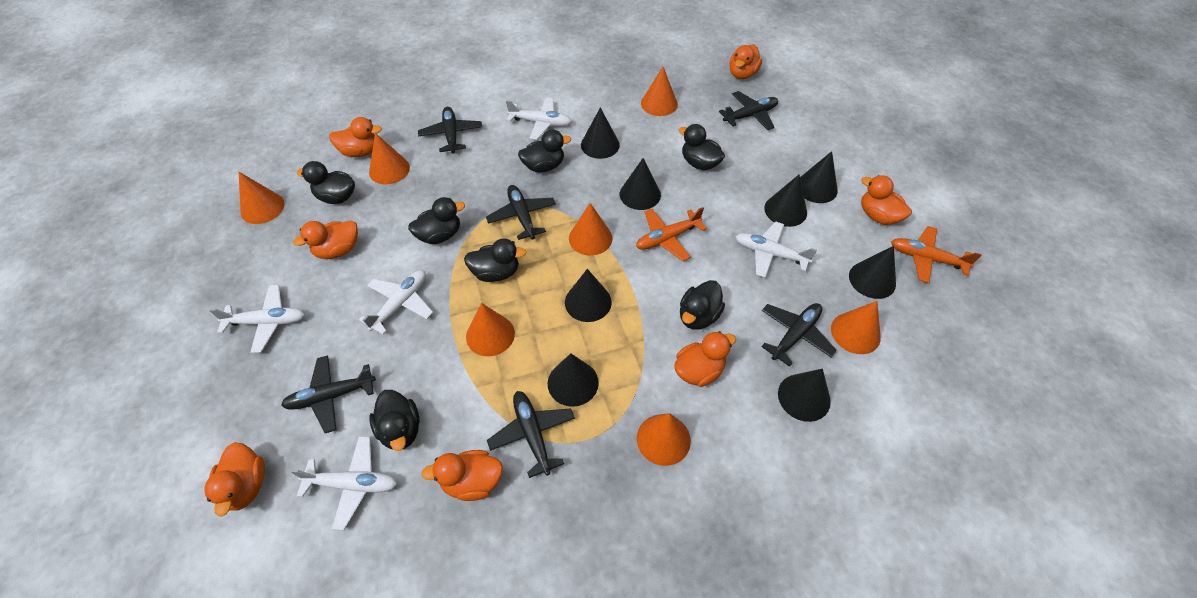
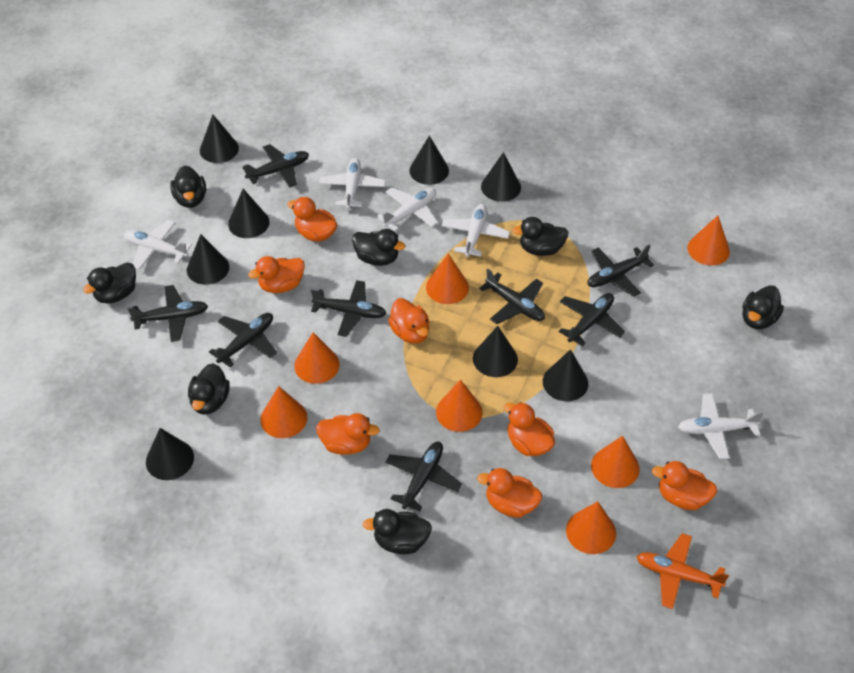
black plane: [281,355,376,433] [418,107,482,153] [486,185,556,240] [487,391,575,478] [719,91,778,130] [761,303,837,367] = 6 -> [128,285,208,342] [209,313,277,367] [243,144,309,188] [311,280,386,337] [385,442,462,511] [479,268,545,324] [559,293,625,346] [587,244,654,297] = 8
orange plane: [636,207,707,261] [891,226,982,283] = 2 -> [636,533,729,609] = 1

